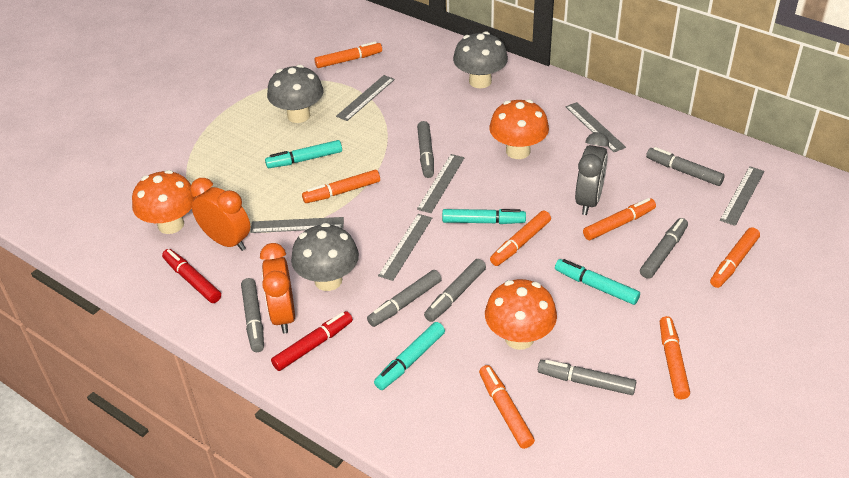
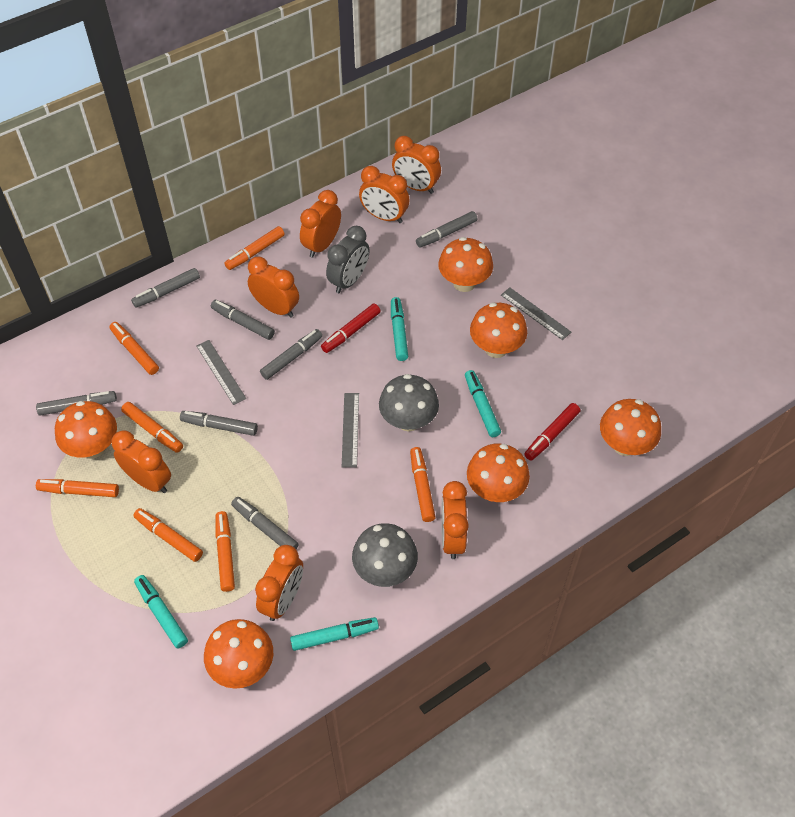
grey mushroom: [267,65,323,123] [291,223,359,291] [453,31,508,88] = 3 -> [352,523,418,587] [379,374,439,431] = 2
grey ruler: [250,217,344,233] [336,75,395,121] [378,214,432,281] [417,154,465,213] [565,102,626,152] [720,166,765,226] = 6 -> [196,340,246,405] [342,393,359,468] [501,287,571,340] = 3
orange clock: [190,178,251,251] [260,243,295,334] = 2 -> [112,430,171,493] [248,256,299,318] [255,545,303,621] [300,190,341,258] [359,166,409,223] [392,136,441,194] [441,481,469,559] = 7
orange mushroom: [132,170,196,234] [485,279,557,350] [489,99,549,159] = 3 -> [55,401,117,458] [204,619,273,689] [438,237,493,292] [467,443,530,502] [470,303,527,358] [600,399,661,456] = 6

